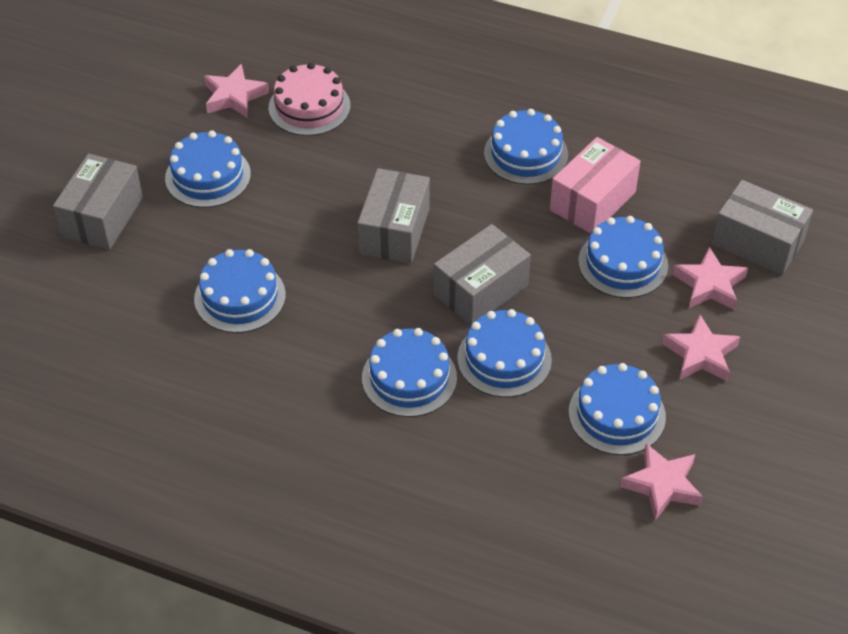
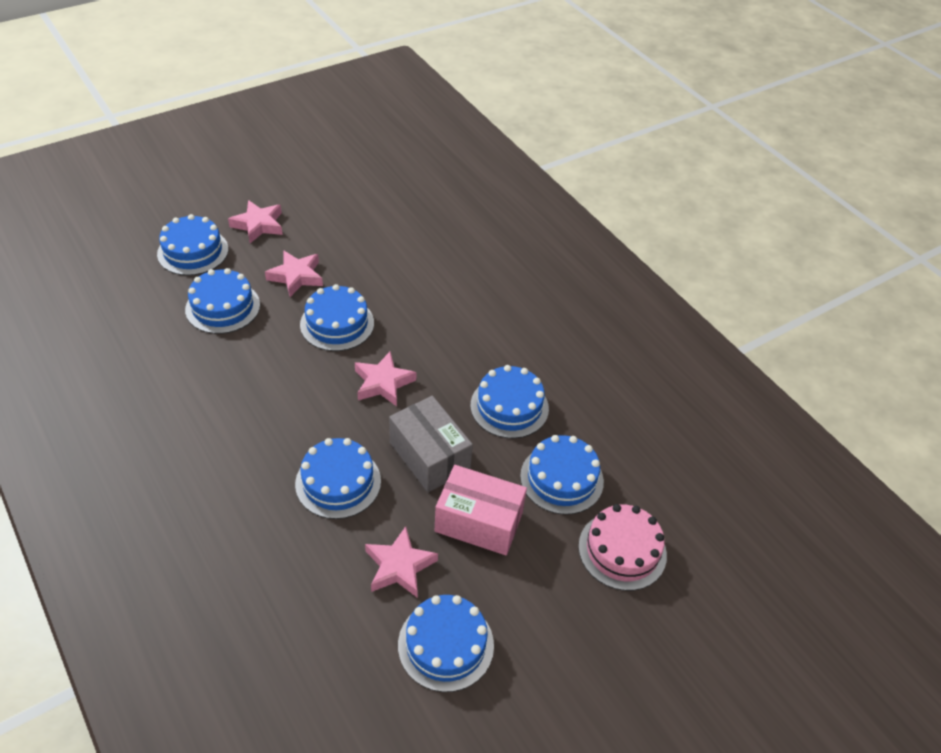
grey box: [53,154,143,250] [357,168,430,264] [434,224,531,326] [712,180,813,275] = 4 -> [389,396,473,492] = 1

